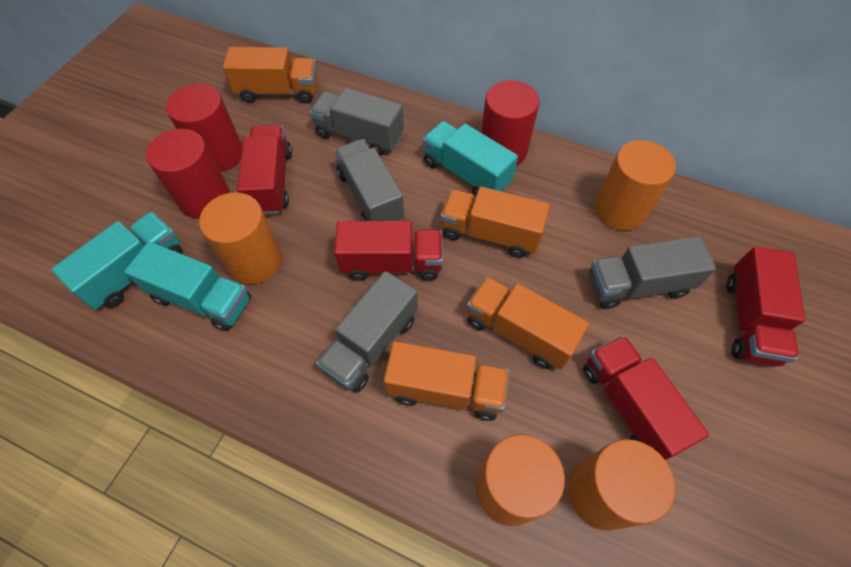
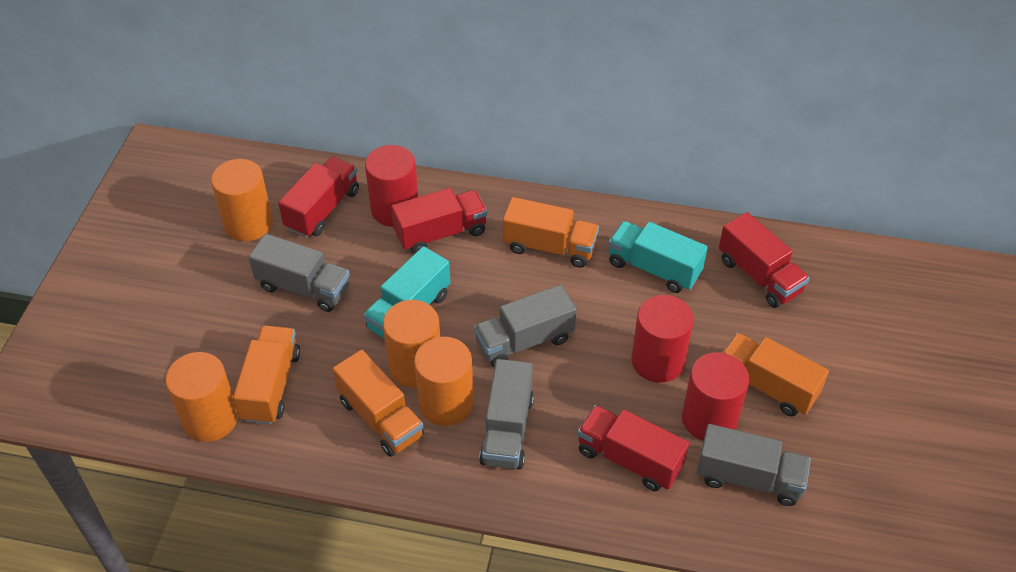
turquoise truck: [51,212,182,309] [124,242,251,331] [423,121,518,197] = 3 -> [363,246,451,339] [608,221,708,293] = 2

